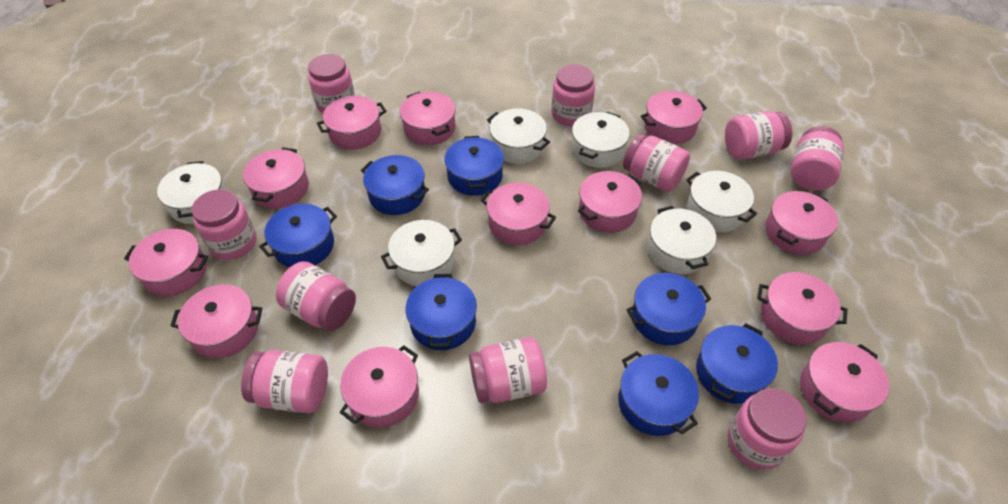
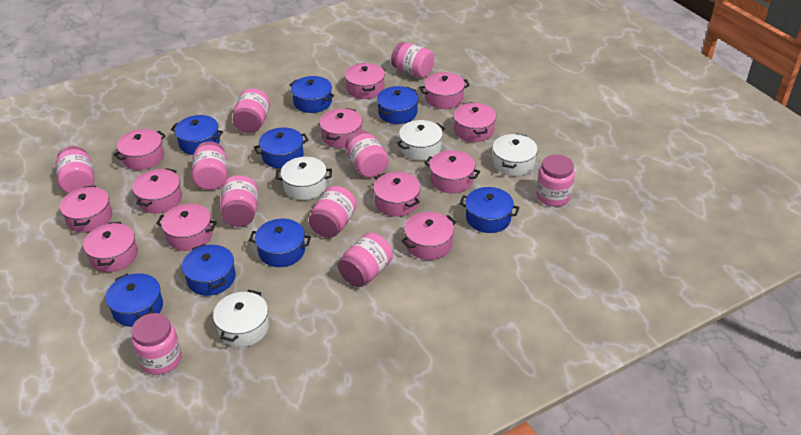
blue pot: [259,204,337,267] [361,155,429,215] [405,274,477,350] [444,136,504,196] [618,351,699,436] [627,273,711,345] [696,323,778,404] = 7 -> [106,273,163,327] [171,115,223,155] [182,244,236,296] [249,219,311,267] [254,127,308,169] [289,76,334,113] [377,86,418,124] [459,187,520,233] = 8
white pot: [157,161,226,224] [381,220,462,286] [487,109,550,164] [572,112,630,168] [647,206,716,274] [686,171,757,232] = 6 -> [213,290,269,347] [275,157,332,200] [396,120,445,161] [493,133,538,176] = 4

